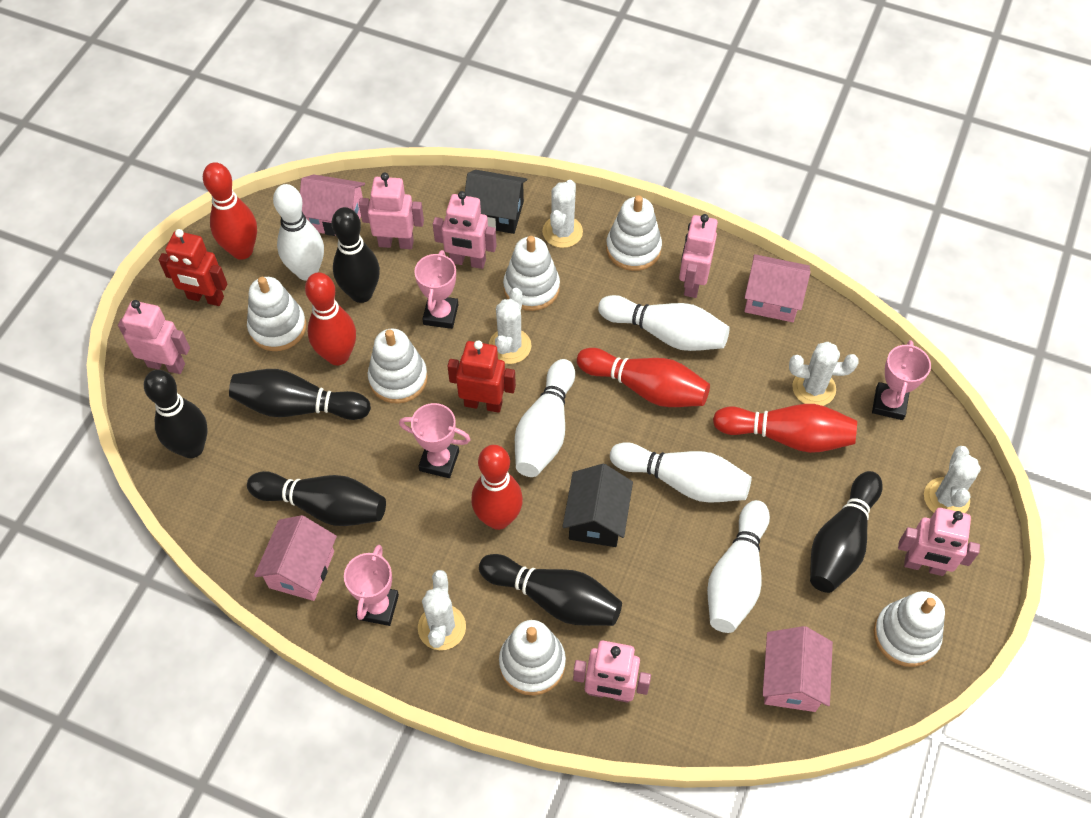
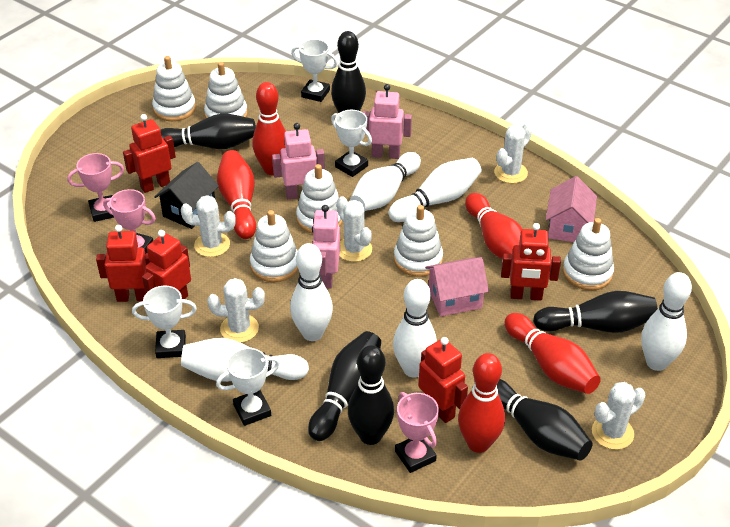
black house: [465,170,527,234] [562,464,633,547] = 2 -> [154,162,219,229] = 1
pink house: [254,515,337,601] [300,175,365,236] [744,254,810,322] [763,626,833,712] = 4 -> [425,257,489,317] [546,176,597,242] = 2
pink robot: [118,300,190,374] [359,172,424,249] [433,191,497,269] [573,641,651,703] [679,214,718,298] [898,508,980,576] = 6 -> [272,123,325,199] [312,205,340,288] [363,84,412,159] = 3
pink trophy: [344,545,399,626] [399,403,471,478] [414,250,458,329] [872,340,931,420] = 4 -> [67,153,124,222] [103,189,156,254] [395,392,439,473] = 3
red robot: [159,229,227,306] [447,341,516,413] = 2 -> [96,225,150,302] [123,114,176,193] [142,230,191,299] [419,337,468,423] [501,223,561,301] = 5
white bowling pin: [273,184,324,281] [515,359,575,477] [598,295,730,351] [610,442,752,503] [707,500,770,633] = 5 -> [181,338,309,382] [290,243,333,341] [350,152,421,211] [388,158,482,222] [393,279,437,378] [641,272,692,371] = 6
white trophy: none = 0 -> [132,286,197,358] [216,348,280,426] [291,39,338,102] [331,110,372,177] = 4

